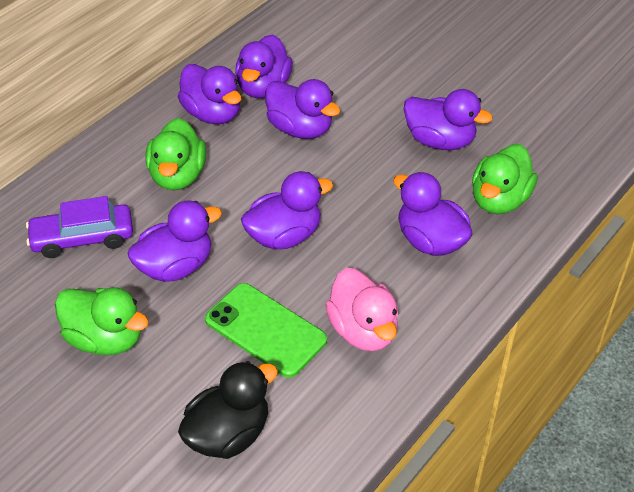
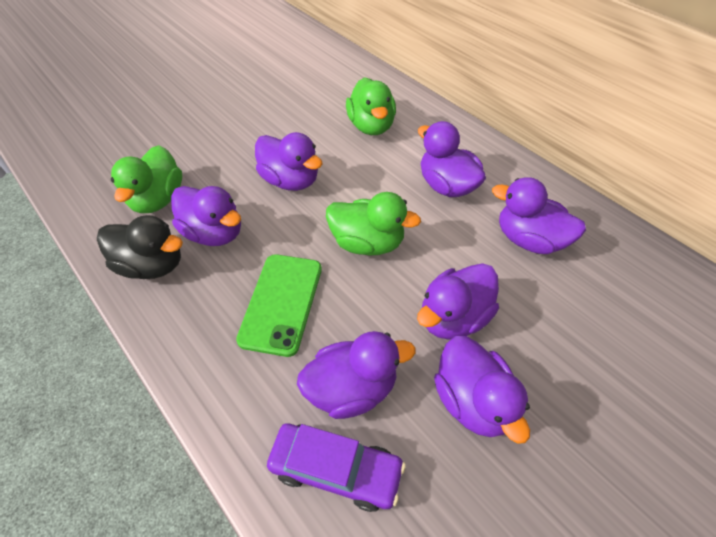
pink duck: [325,268,399,351] = 1 -> none = 0

